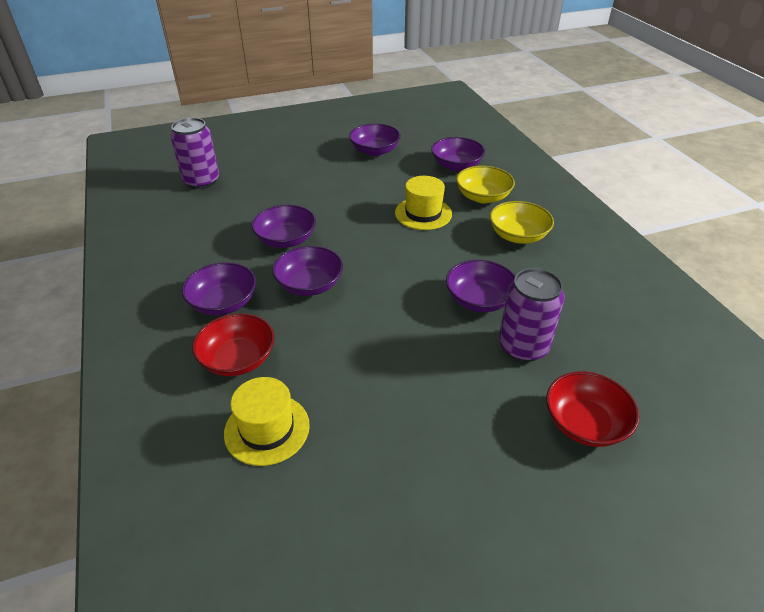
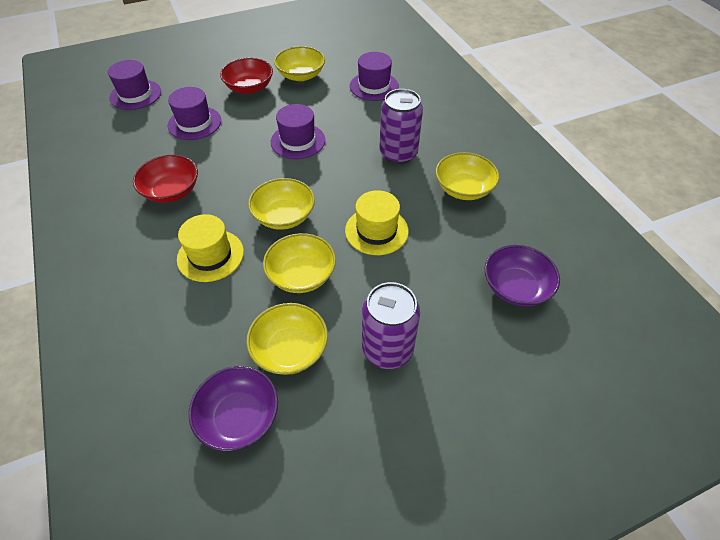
purple bowl: [182,262,256,316] [251,205,316,248] [272,246,343,296] [349,123,401,156] [431,137,485,171] [446,260,515,312] = 6 -> [189,366,278,451] [485,245,560,307] = 2
purple hat: none = 0 -> [108,60,161,110] [168,87,221,140] [271,104,325,159] [350,52,399,101] = 4
yellow bowl: [456,166,515,203] [490,201,554,244] = 2 -> [246,303,328,375] [248,178,315,230] [263,233,336,293] [274,46,325,81] [436,152,499,200] = 5

